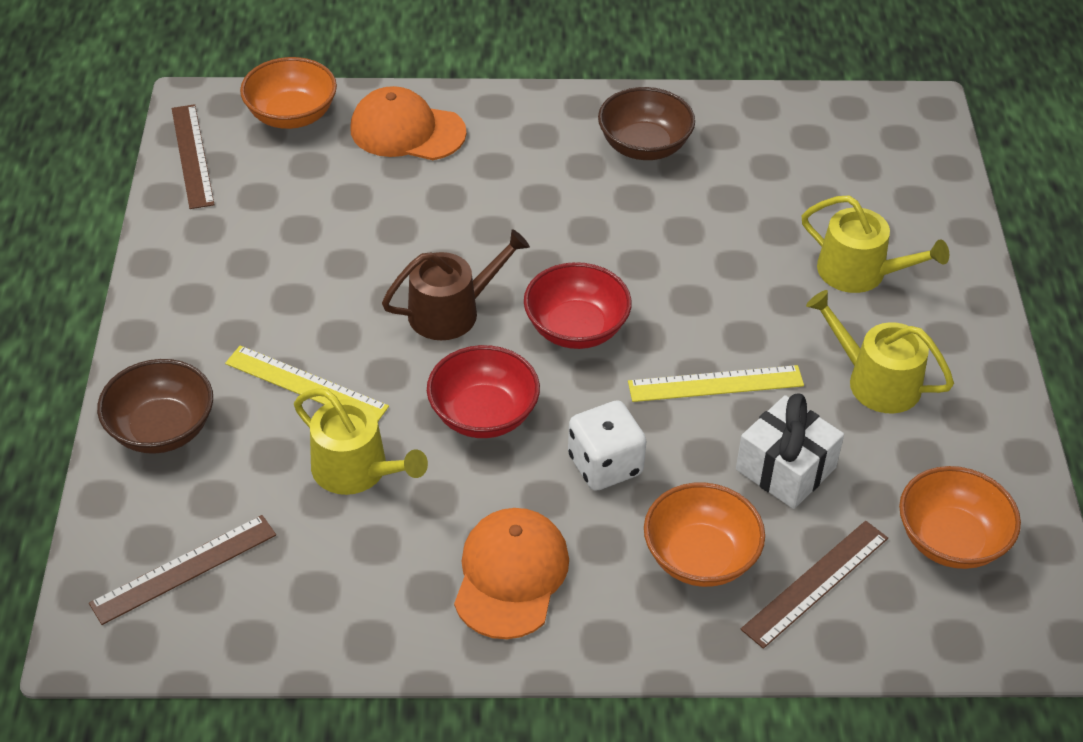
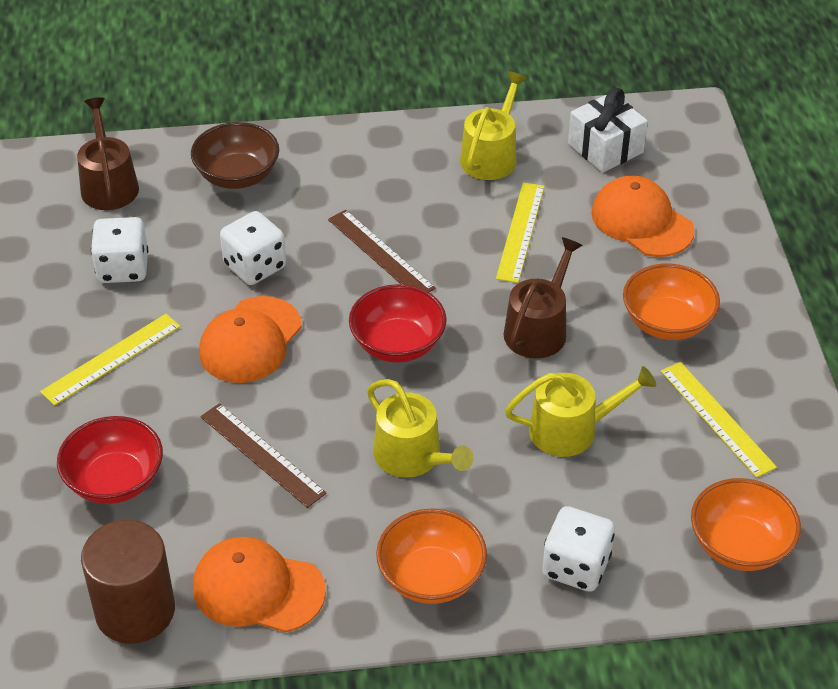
brown bowl: [97,359,213,454] [598,87,695,160] = 2 -> [191,122,279,189] = 1
brown cylinder: none = 0 -> [81,520,175,644] = 1
brown ruler: [89,515,276,625] [172,104,215,209] [741,521,888,649] = 3 -> [200,403,327,508] [328,210,436,292] = 2
brown watering can: [382,229,530,340] = 1 -> [77,97,139,210] [504,237,583,358] = 2
orange cap: [350,86,467,160] [454,508,569,639] = 2 -> [193,537,326,632] [199,296,302,383] [591,175,695,257] = 3
white dice: [568,400,647,491] = 1 -> [91,217,148,283] [220,211,286,285] [542,506,615,592] = 3
yellow ruler: [225,345,389,421] [628,365,804,402] = 2 -> [40,314,181,406] [496,182,544,283] [661,362,777,478] = 3

